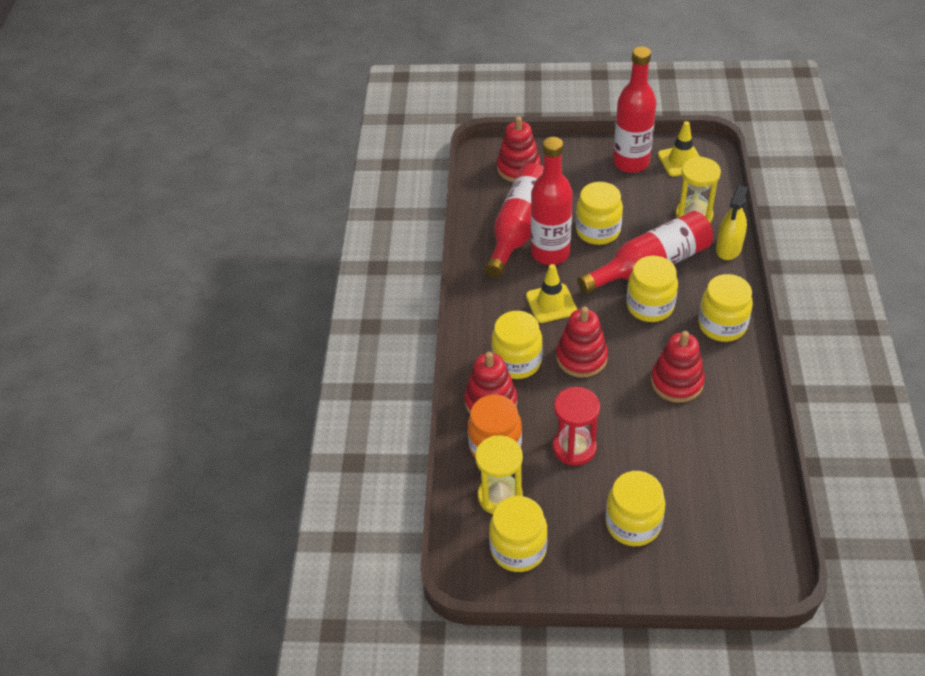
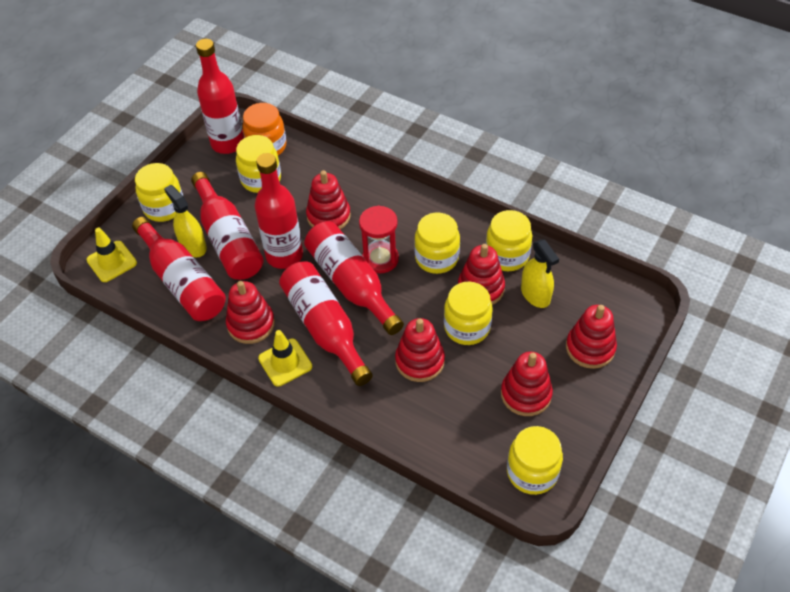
red bottle: [485,163,544,278] [531,137,573,265] [577,211,713,294] [613,46,656,173] = 4 -> [132,217,226,321] [191,172,264,280] [196,39,244,154] [255,153,303,269] [279,261,373,386] [304,221,404,335] = 6
red stacking toy: [464,352,517,414] [497,116,541,182] [556,307,608,378] [651,331,705,403] = 4 -> [226,281,275,344] [306,170,351,230] [395,318,445,382] [458,244,505,305] [501,352,553,416] [566,305,617,369] = 6
yellow hourglass: [475,435,523,514] [675,157,721,222] = 2 -> none = 0
yellow spray bottle: [716,185,747,260] = 1 -> [164,185,207,257] [521,239,559,308] = 2

